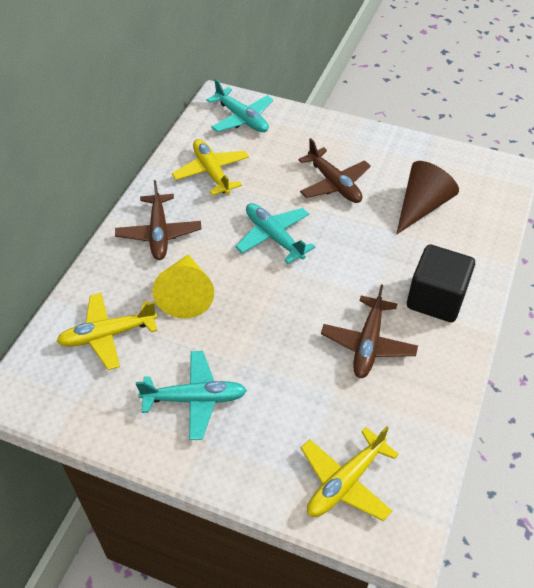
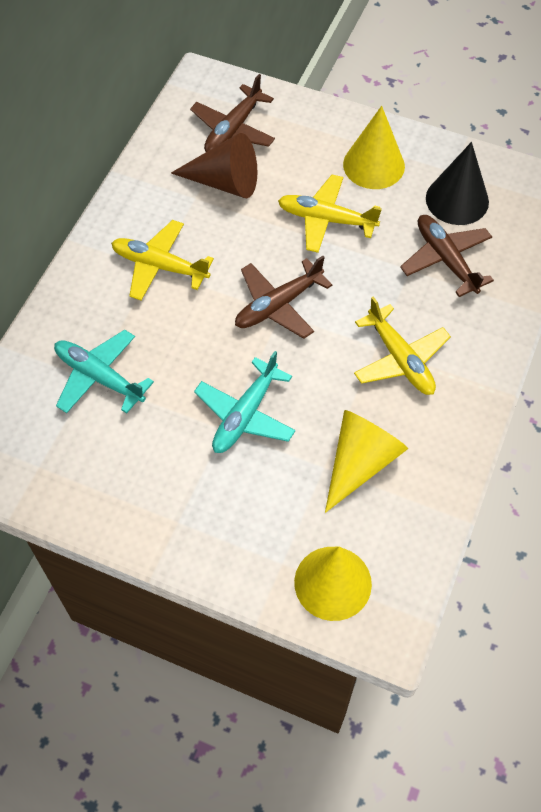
black cone: none = 0 -> [426,142,489,225] = 1
black cube: [407,244,475,322] = 1 -> none = 0
turquoise plane: [136,351,247,440] [207,79,273,132] [235,203,315,264] = 3 -> [54,330,154,413] [194,351,296,453] = 2
yellow cone: [152,255,214,318] = 1 -> [294,546,372,621] [325,410,408,513] [343,106,405,189] = 3

